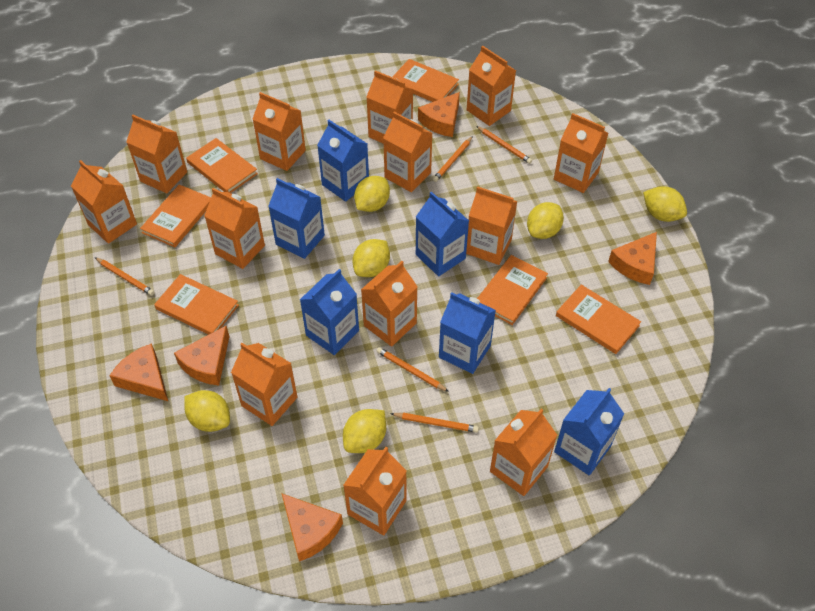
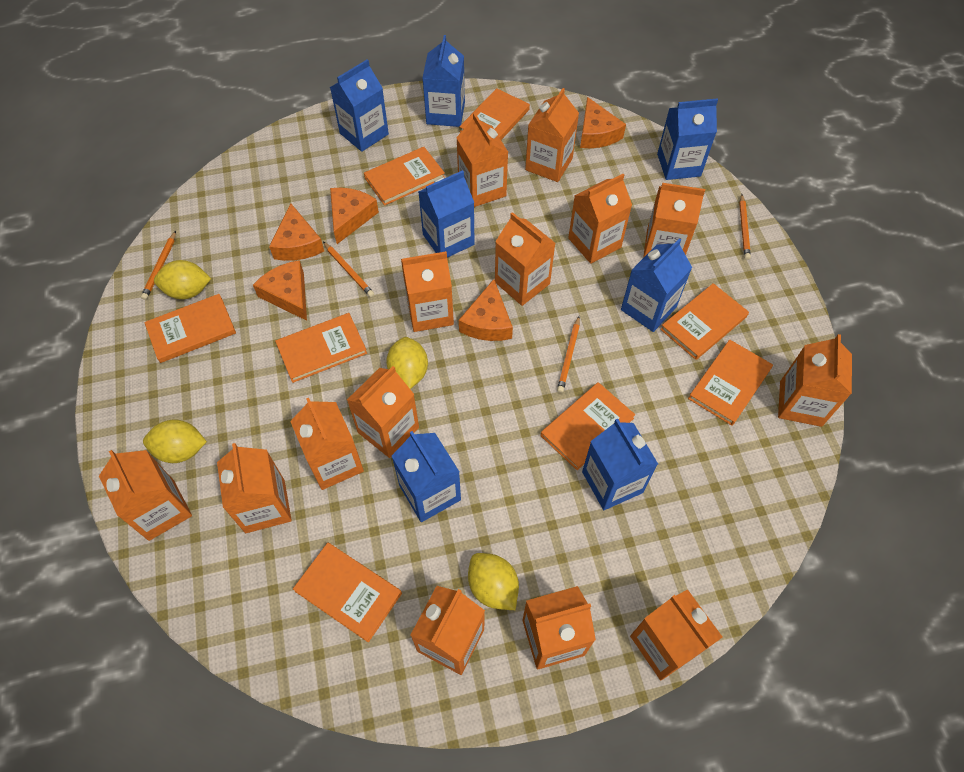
blue carton: [268,178,325,259] [300,269,359,355] [317,120,369,202] [416,192,469,276] [439,292,496,374] [554,388,624,475] = 6 -> [330,59,389,152] [392,431,461,522] [418,170,475,258] [423,35,465,127] [582,419,658,510] [621,238,692,332] [657,98,718,180] = 7
orange book: [140,184,211,247] [154,274,239,335] [186,138,258,193] [392,59,459,102] [477,255,548,325] [556,285,641,354] = 6 -> [144,294,236,363] [275,313,367,383] [293,543,402,642] [364,147,445,206] [459,88,530,140] [541,382,635,470] [660,283,749,360] [688,340,773,426] = 8
orange carton: [71,160,137,244] [126,115,187,193] [204,188,265,269] [231,343,297,426] [253,92,306,171] [343,447,407,535] [361,261,418,347] [367,70,413,144] [383,112,432,192] [466,186,517,265] [467,45,516,126] [490,409,557,496] [554,113,608,193] = 13 -> [99,450,192,541] [217,443,292,533] [290,398,364,490] [347,366,419,458] [401,251,454,332] [410,586,485,675] [456,113,508,207] [495,212,556,306] [522,586,596,670] [525,88,579,182] [568,174,632,264] [630,590,723,680] [643,183,705,258] [778,334,852,427] = 14
orange pencil: [95,257,155,296] [377,347,449,392] [390,413,479,433] [433,136,473,182] [477,126,532,164] = 5 -> [141,231,176,300] [323,242,374,297] [557,316,580,393] [739,194,751,260] = 4
yellow lemon: [184,390,230,432] [343,409,386,453] [353,239,390,277] [354,176,390,212] [527,202,564,239] [643,186,687,222] = 6 -> [143,419,207,463] [154,260,211,299] [386,337,428,389] [468,553,519,610] = 4

